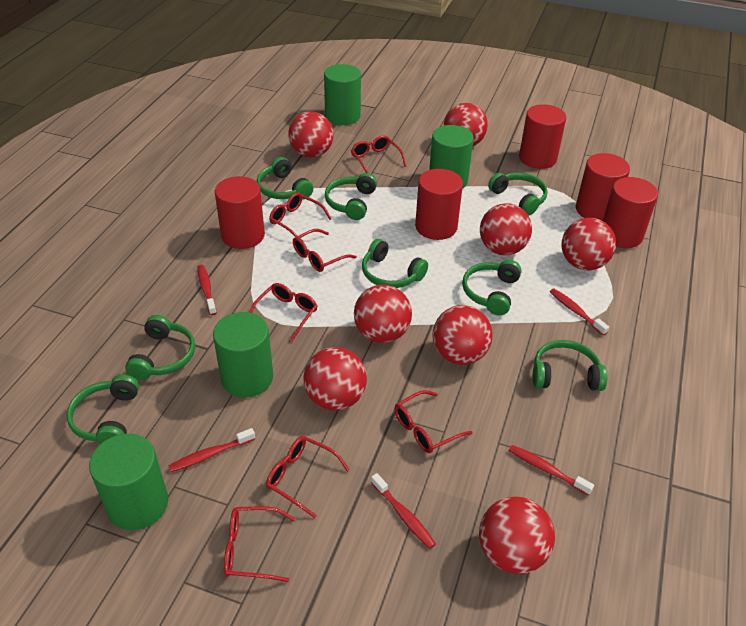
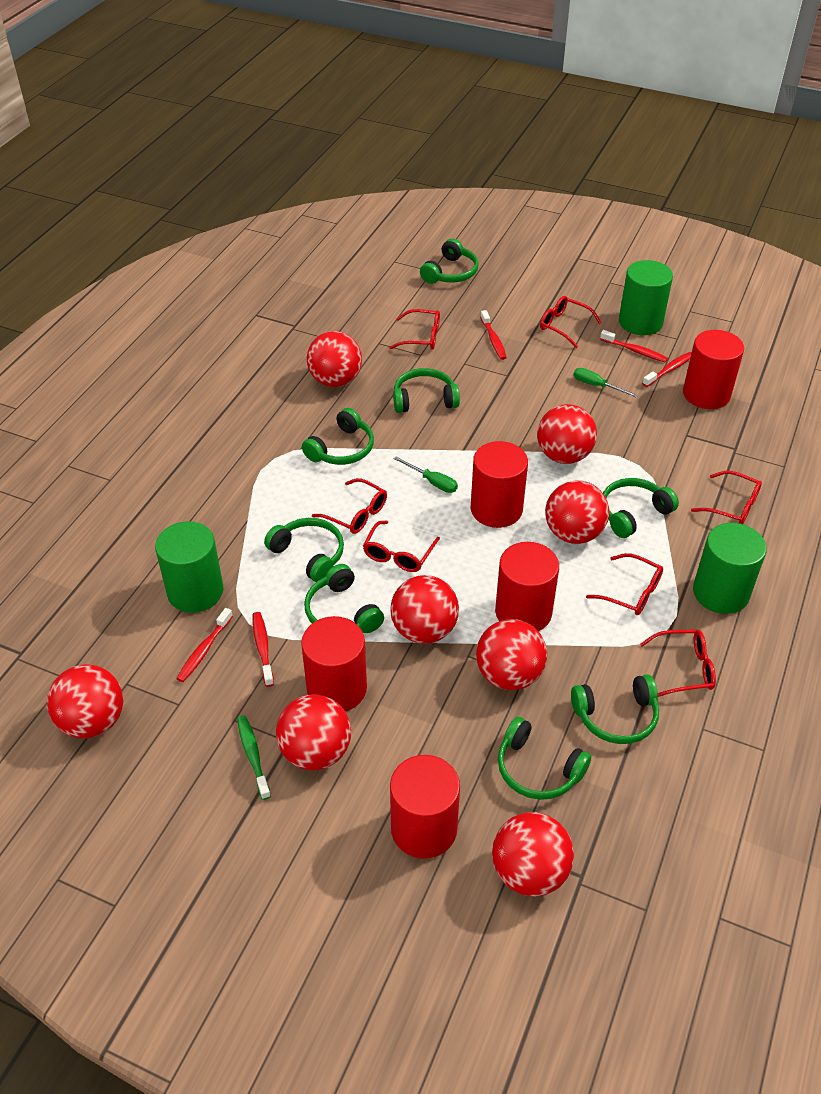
green cylinder: [89,434,168,530] [213,312,273,398] [324,64,361,125] [429,125,473,189] = 4 -> [155,521,223,613] [619,260,673,335] [693,523,767,614] = 3
green screwdriver: none = 0 -> [394,456,458,493] [573,368,638,398] = 2
green toothbrush: none = 0 -> [237,715,271,800] = 1

